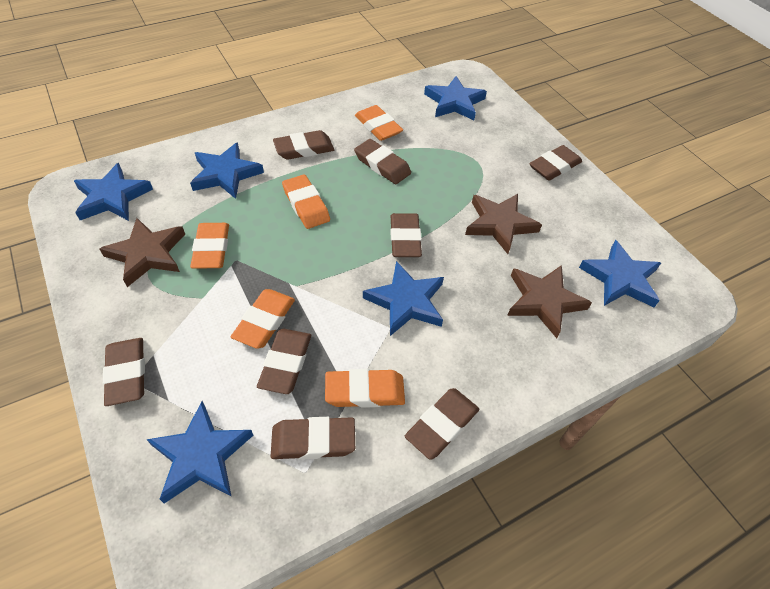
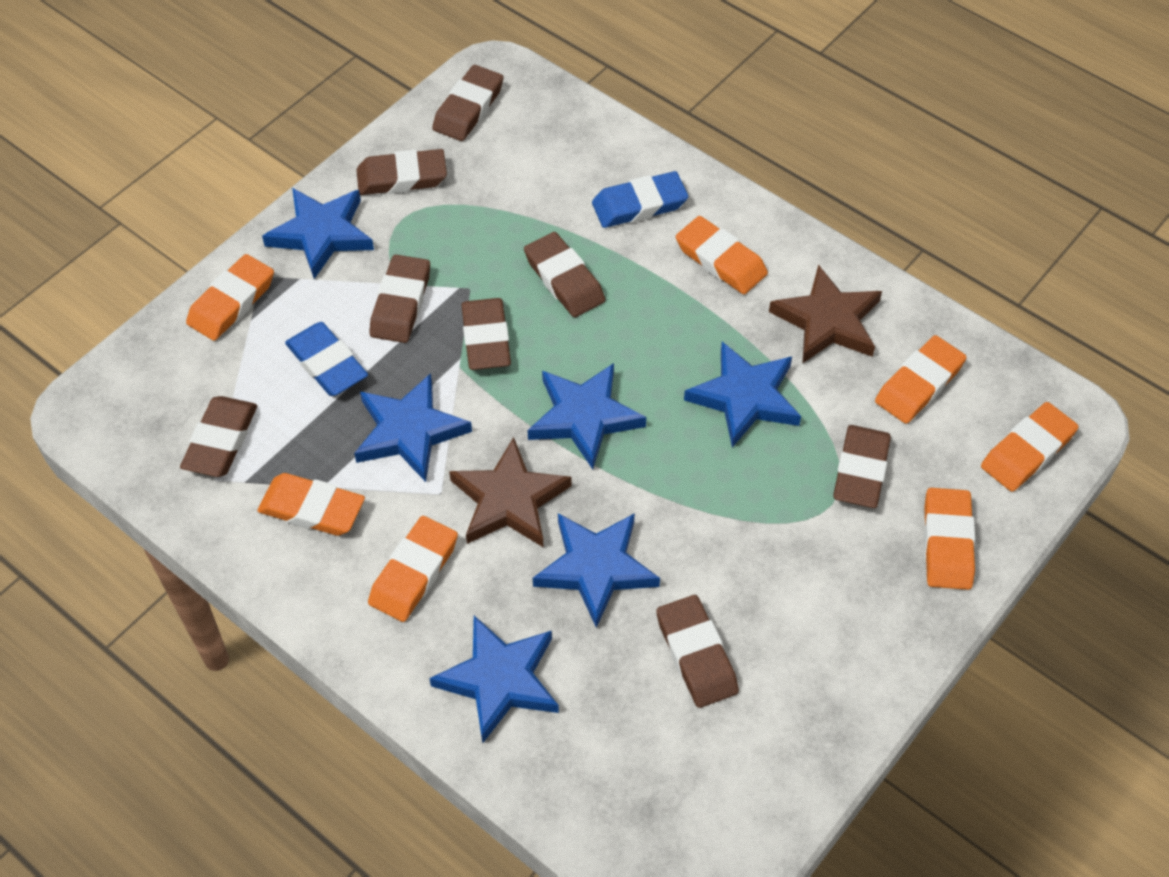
blue eraser: none = 0 -> [285,322,368,396] [592,171,688,228] = 2
brown star: [100,218,185,287] [465,194,542,254] [507,265,592,338] = 3 -> [449,437,571,548] [769,264,882,363] = 2
orange eraser: [190,223,229,269] [231,289,295,349] [282,174,330,229] [325,369,405,408] [355,105,403,141] = 5 -> [186,254,274,341] [257,473,365,536] [368,516,458,622] [676,216,768,294] [875,335,967,424] [924,488,975,590] [981,402,1079,492] = 7

